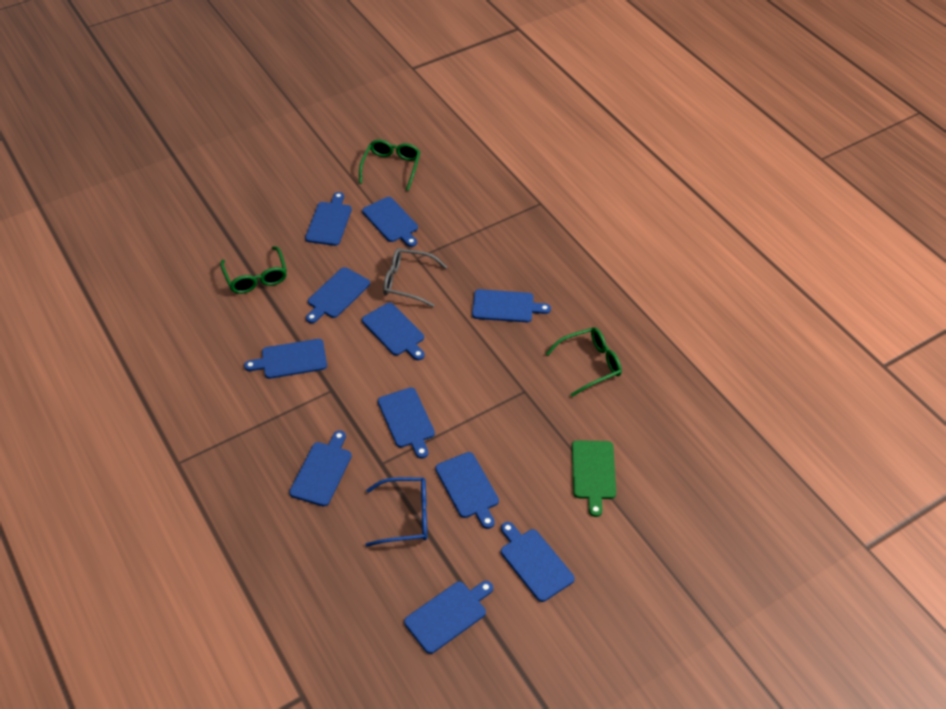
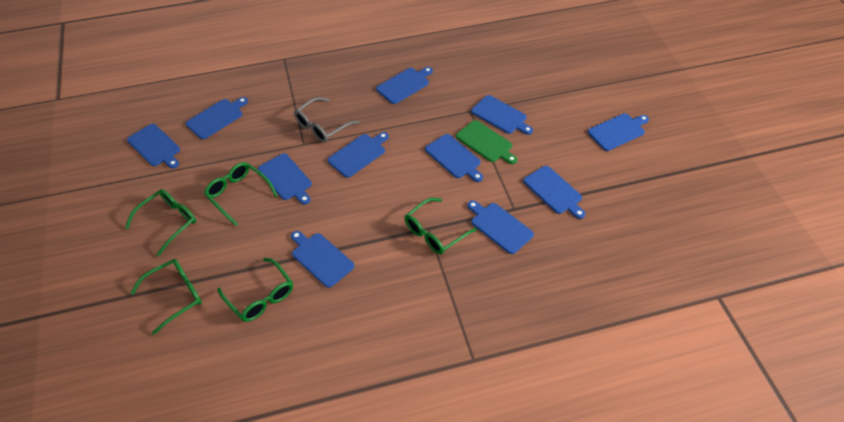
blue glasses: [366,477,427,547] = 1 -> none = 0
green glasses: [220,246,287,294] [359,139,421,191] [546,327,622,397] = 3 -> [125,189,196,256] [130,259,202,335] [204,162,278,226] [218,258,293,322] [405,198,477,254] = 5

